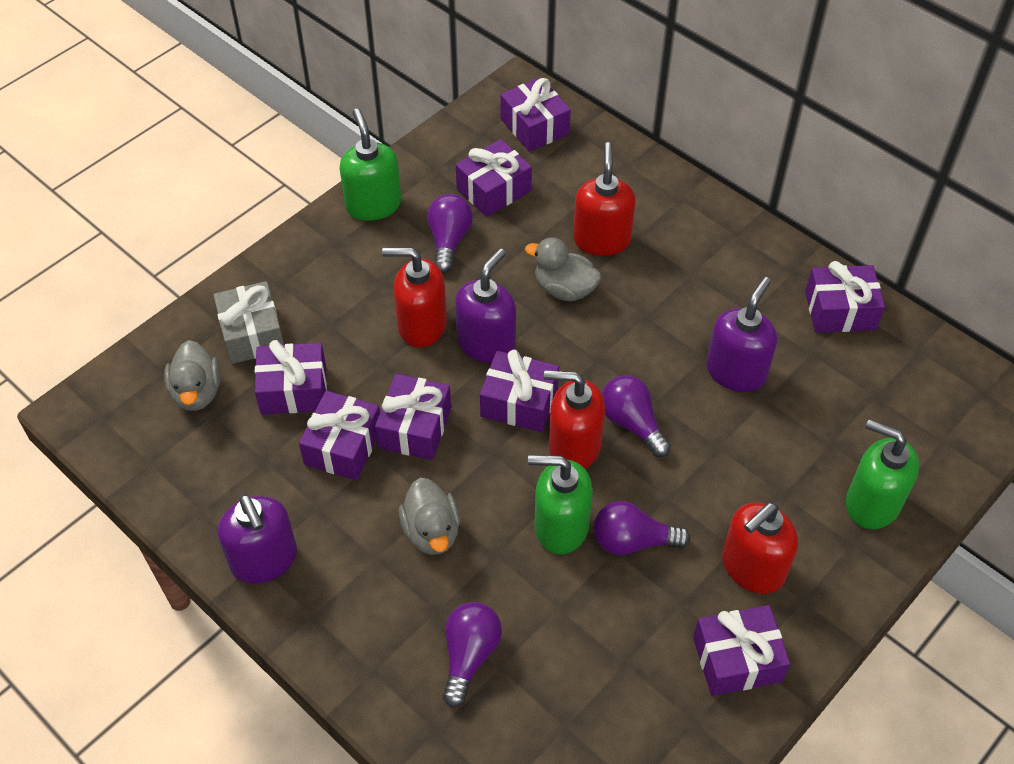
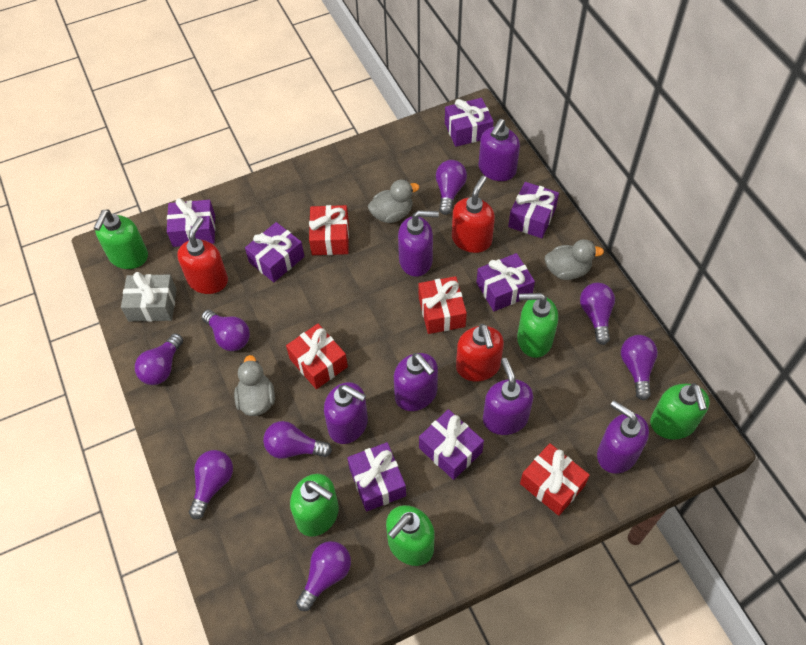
green soap dispenser: [339,109,401,221] [528,455,592,554] [846,419,919,529] = 3 -> [94,209,148,269] [290,474,339,537] [386,505,435,566] [517,293,558,358] [650,383,710,440] = 5
purple gift: [255,340,327,415] [299,391,380,480] [375,374,451,460] [456,139,532,217] [480,350,559,432] [500,77,571,152] [693,605,790,696] [805,261,885,333] = 8 -> [167,198,215,247] [245,222,304,282] [347,442,406,512] [419,409,484,480] [445,98,494,147] [476,253,535,311] [508,182,559,238] = 7
purple light bulb: [427,194,473,273] [443,602,502,708] [593,501,690,556] [602,375,671,457] = 4 -> [135,333,183,385] [189,450,233,519] [202,310,250,351] [263,421,332,459] [296,541,351,611] [436,160,467,215] [580,283,615,345] [621,335,658,400] = 8
purple soap dispenser: [218,494,297,584] [455,249,516,363] [706,277,777,392] = 3 -> [324,382,368,444] [394,353,438,411] [398,210,439,277] [478,119,520,181] [483,358,533,435] [597,400,649,474] = 6
red gift: none = 0 -> [286,324,348,389] [309,205,349,255] [419,276,467,334] [520,443,590,516] = 4
red soap dispenser: [382,247,447,347] [544,370,605,469] [573,142,636,256] [722,502,798,594] = 4 -> [177,217,228,294] [452,176,495,253] [456,324,504,381] = 3

